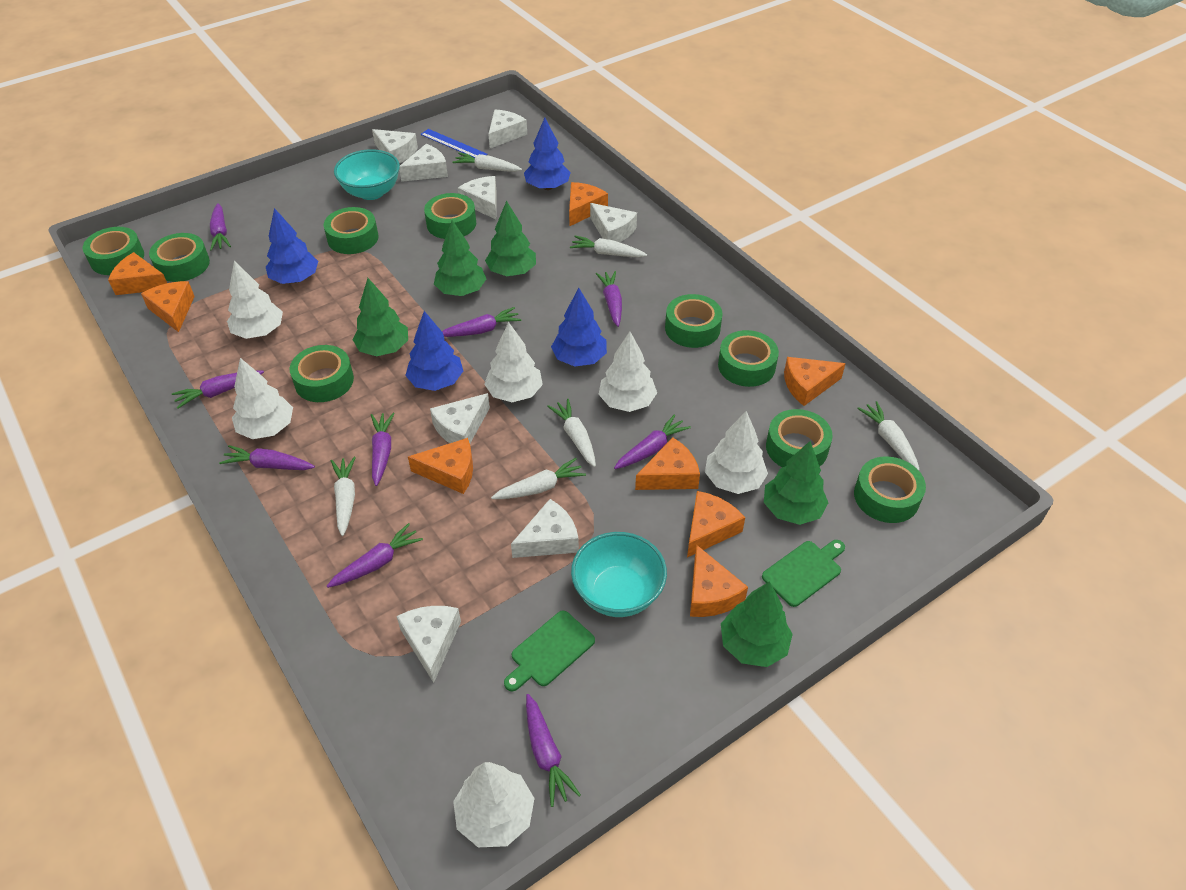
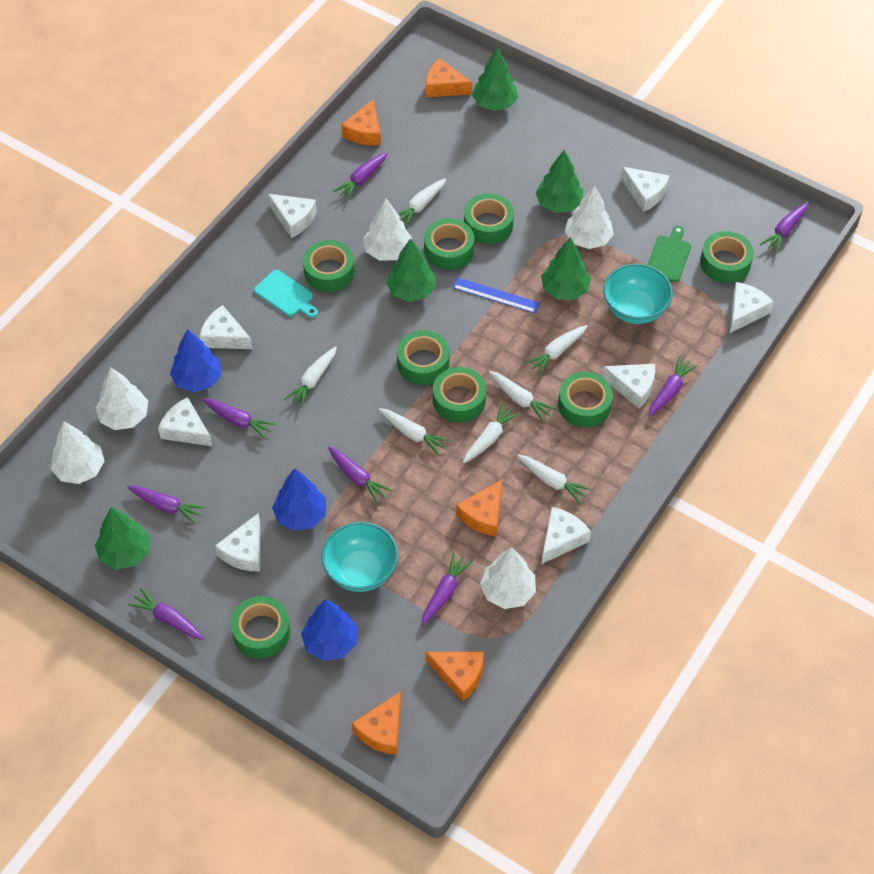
blue tree: [266,208,318,284] [405,311,463,391] [524,118,571,190] [551,288,607,367] = 4 -> [170,329,222,392] [272,468,326,531] [301,599,358,661] = 3
green cutting board: [504,611,595,691] [762,540,845,607] = 2 -> [648,226,691,282] = 1
green tape: [83,227,144,275] [149,233,210,282] [290,345,354,402] [324,207,379,254] [424,193,476,239] [665,294,723,348] [718,330,779,387] [766,409,833,467] [854,456,926,523] = 9 -> [231,596,291,658] [303,240,355,292] [397,330,450,385] [424,218,475,270] [433,367,486,423] [464,193,514,244] [558,372,613,427] [700,231,754,283] = 8
orange cheese: [108,252,167,295] [141,281,195,332] [408,438,473,494] [569,182,608,226] [635,437,700,490] [687,491,745,557] [690,545,748,617] [784,357,846,406] = 8 -> [341,99,381,146] [352,691,401,755] [426,58,472,98] [426,652,484,702] [456,480,502,536] = 5
purple carrot: [172,370,264,409] [210,203,231,251] [219,445,315,470] [327,523,423,588] [371,413,395,486] [442,307,522,337] [526,694,581,807] [596,271,622,327] [614,414,691,469] = 9 -> [127,486,206,524] [128,588,204,640] [202,398,276,439] [328,446,392,504] [333,152,388,201] [421,552,473,625] [648,356,698,417] [760,202,808,254] = 8
turquoise cutting board: none = 0 -> [254,270,318,318] = 1
white carrot: [331,457,356,536] [453,153,522,172] [491,458,586,499] [547,399,596,467] [570,236,647,257] [857,401,920,470] = 6 -> [284,347,337,408] [379,408,450,456] [398,178,446,228] [463,403,521,463] [489,371,557,422] [517,455,592,504] [524,325,587,375] = 7
white tree: [227,261,283,339] [232,358,293,439] [453,762,534,847] [484,322,543,402] [599,332,657,412] [705,411,768,494] = 6 -> [51,421,105,484] [96,367,148,430] [363,198,412,261] [480,547,536,609] [565,185,614,249] = 5

